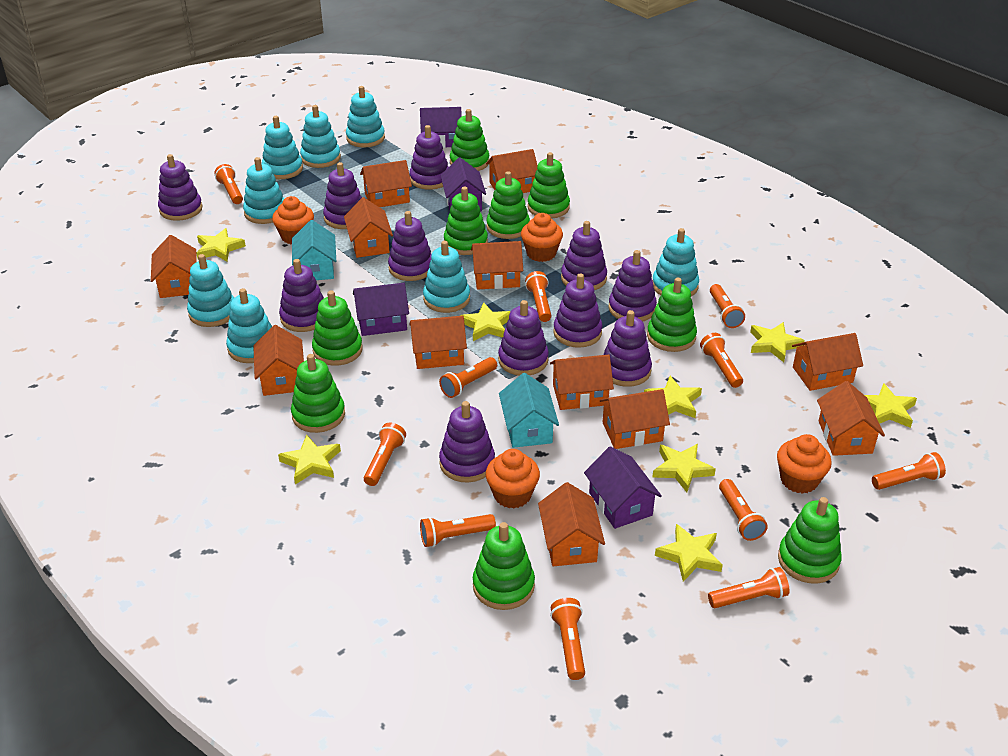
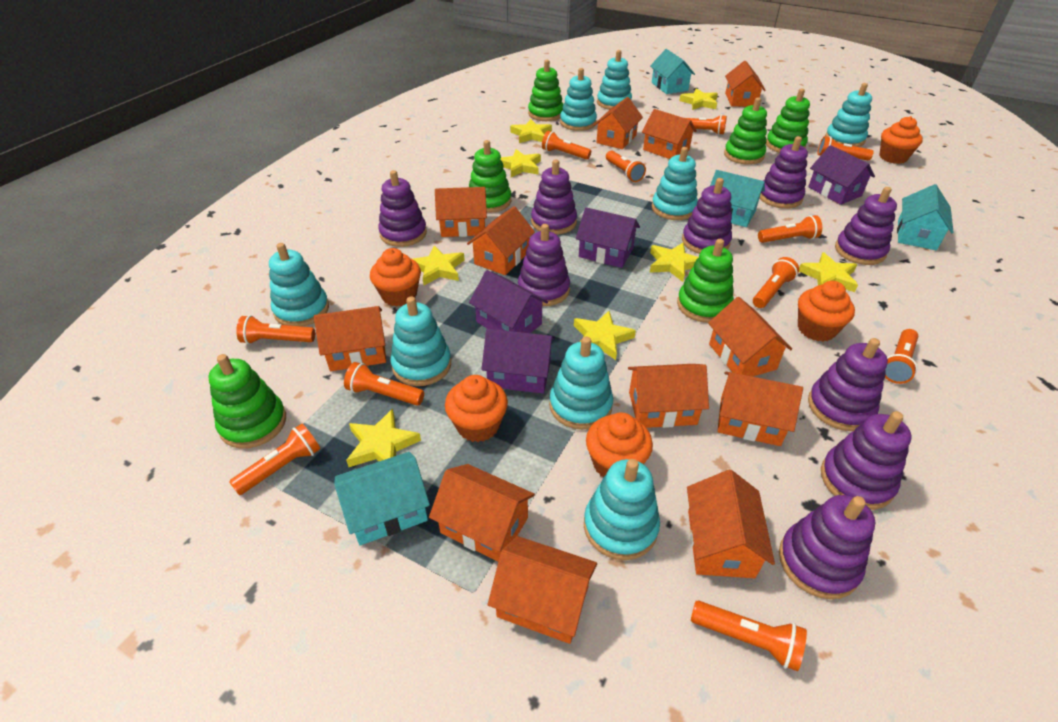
green stacking toy: [291,354,345,433] [312,290,363,366] [444,187,488,255] [450,109,489,171] [473,522,535,610] [486,171,530,239] [528,152,570,219] [647,278,697,352] [778,497,842,584] = 9 -> [208,354,286,449] [469,140,511,213] [528,60,563,121] [677,239,734,323] [724,97,767,165] [766,88,810,153] = 6
orange cupcake: [272,196,314,244] [486,449,540,509] [521,213,563,262] [777,434,832,494] = 4 -> [370,248,421,307] [445,375,508,442] [586,412,653,477] [798,281,855,342] [879,116,923,164] = 5
purple stacking toy: [158,154,202,221] [279,259,324,332] [323,162,362,229] [388,211,432,281] [409,125,449,190] [439,401,495,482] [498,300,549,376] [553,273,602,348] [561,221,607,290] [603,310,652,387] [608,250,657,321] = 11 -> [378,170,427,247] [518,224,570,306] [531,159,577,235] [682,178,732,254] [760,136,808,209] [779,495,875,599] [808,338,888,431] [821,411,911,510] [835,187,897,265] = 9
turquoise house: [292,220,336,280] [499,373,559,448] = 2 -> [334,452,430,545] [650,49,695,94] [710,170,765,227] [897,184,953,250] = 4

